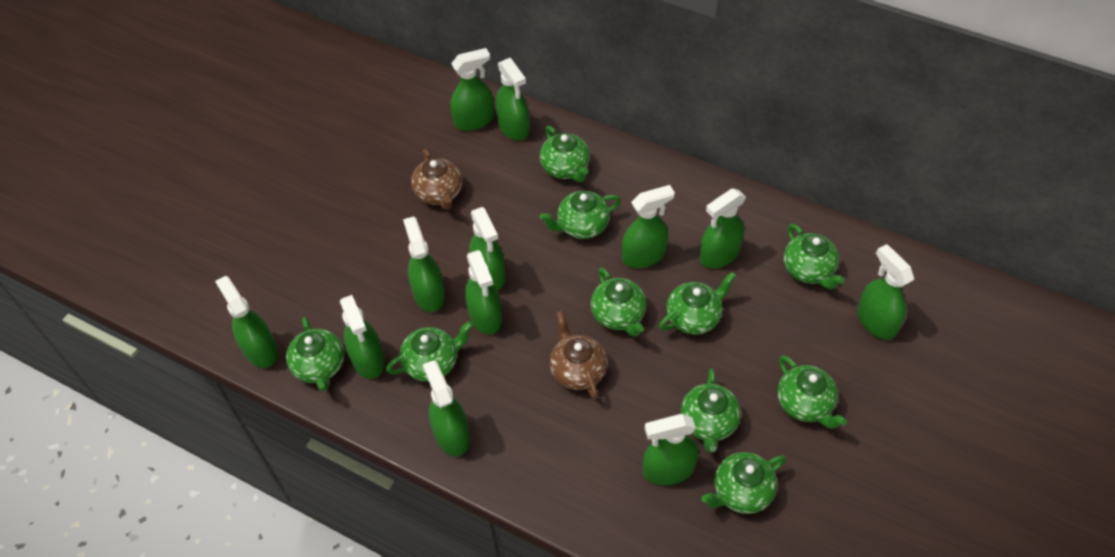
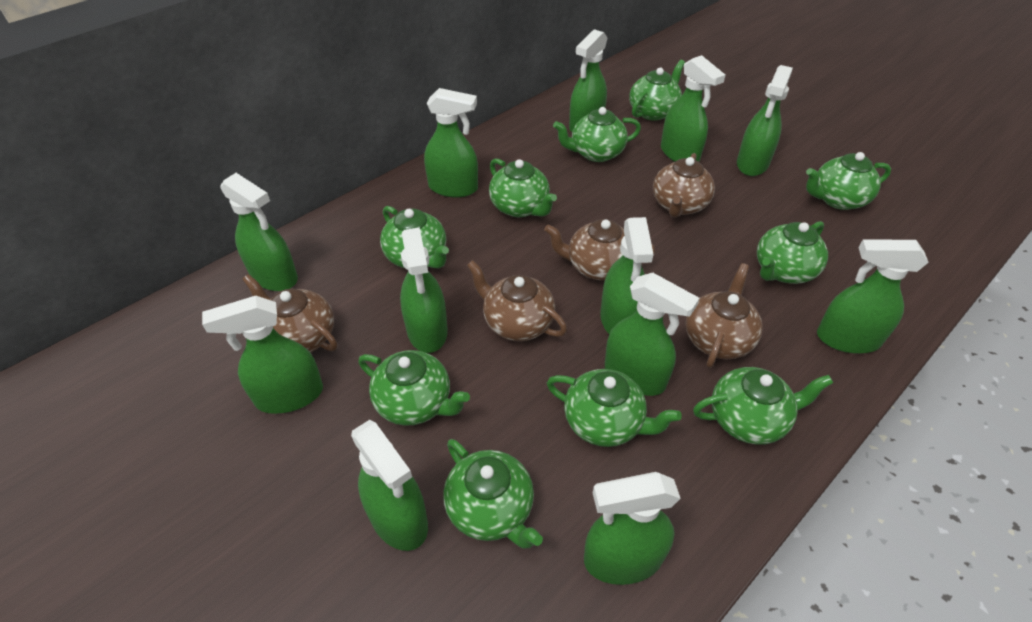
brown teapot: [411,149,462,210] [550,311,607,399] = 2 -> [242,274,337,353] [467,260,567,341] [544,219,655,281] [653,153,715,218] [686,263,763,368] = 5

